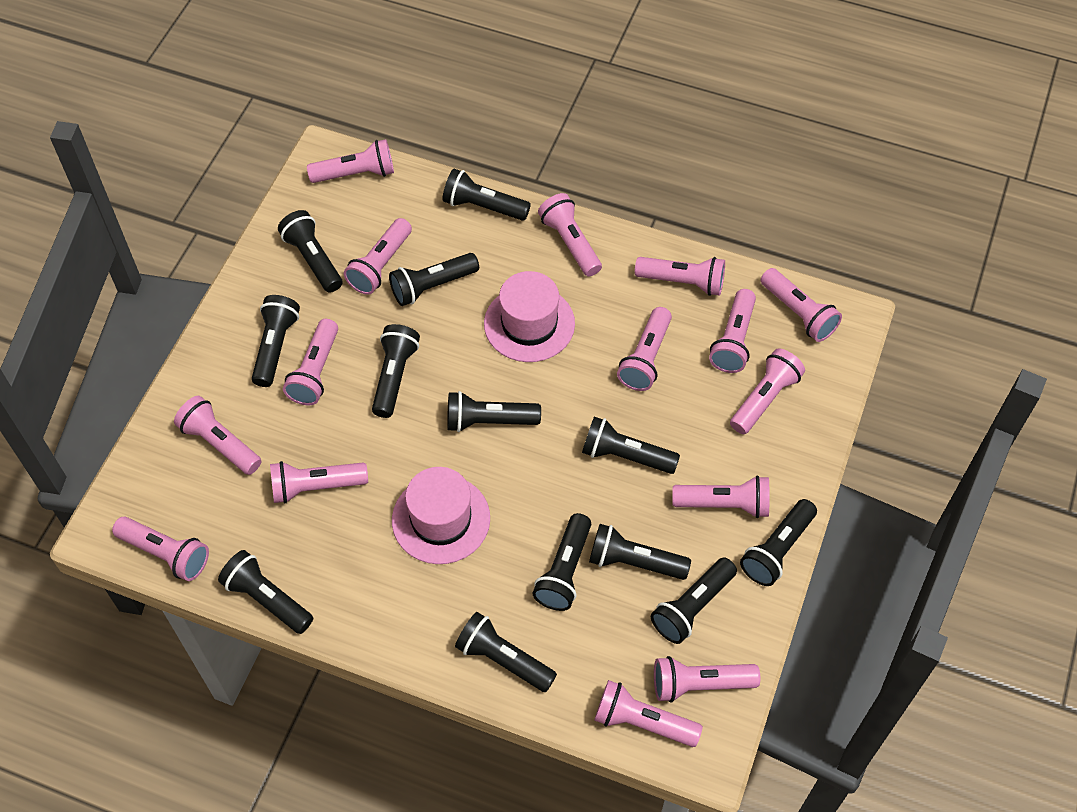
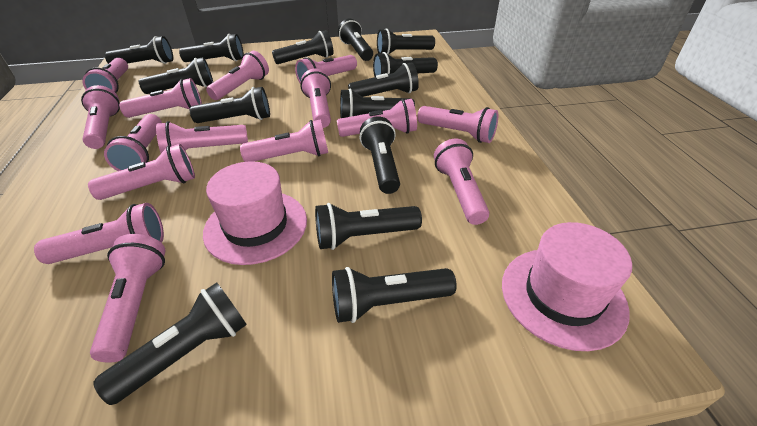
black flashlight: [218,550,313,634] [252,295,300,387] [278,210,342,293] [372,324,420,418] [389,253,479,306] [442,169,531,221] [447,391,541,432] [455,612,557,692] [532,513,591,611] [582,417,680,474] [589,524,691,580] [651,557,737,644] [740,499,817,586] = 13 -> [93,282,247,405] [105,36,173,64] [139,57,213,94] [179,34,244,62] [190,87,270,123] [272,30,334,64] [315,203,422,250] [332,267,457,323] [338,19,373,61] [340,89,415,118] [348,62,419,97] [359,117,400,194] [373,52,438,77] [377,28,435,55] = 14

